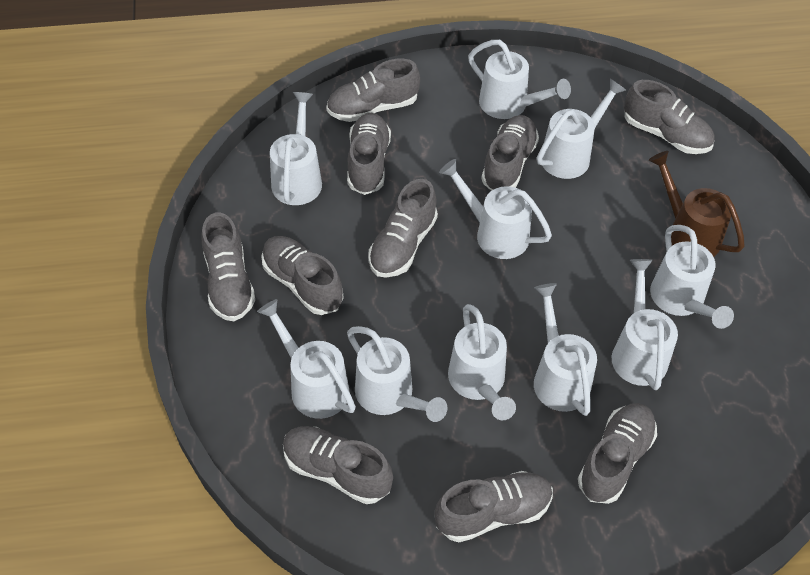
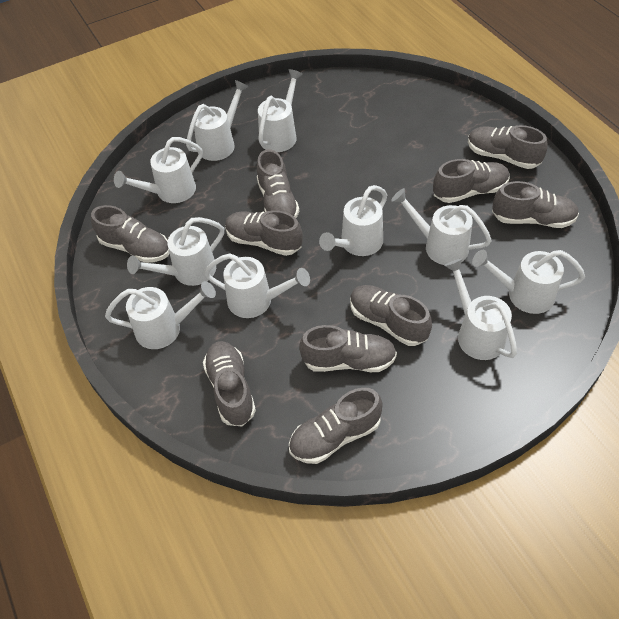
brown watering can: [649,151,745,257] = 1 -> none = 0

